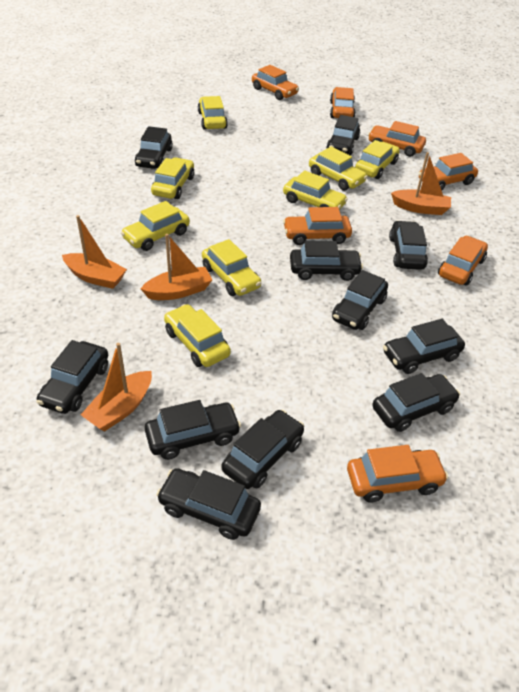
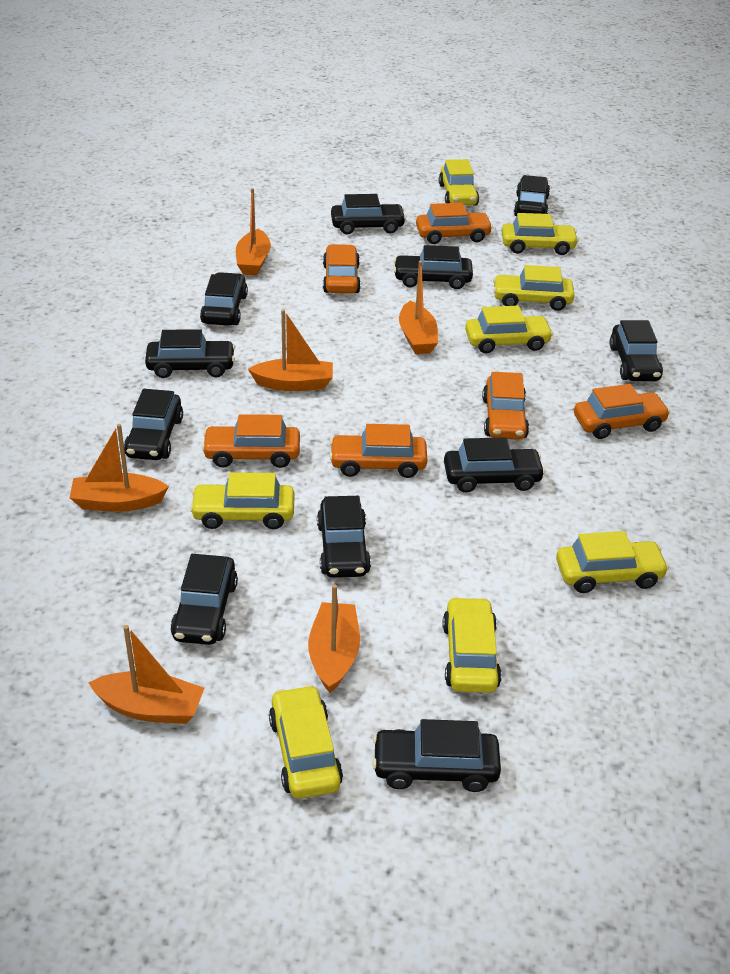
orange boat: [62,215,127,289] [81,343,152,432] [141,234,212,300] [391,152,451,215] = 4 -> [70,424,169,512] [88,625,204,724] [236,188,271,275] [248,309,333,391] [308,584,360,693] [399,261,438,354] = 6
orange car: [252,65,299,100] [283,207,352,245] [330,87,356,118] [347,445,448,503] [368,121,426,157] [419,153,478,190] [438,236,488,286] = 7 -> [201,414,300,468] [323,244,361,293] [329,424,427,478] [416,203,493,244] [482,372,529,440] [574,384,670,439] = 6

